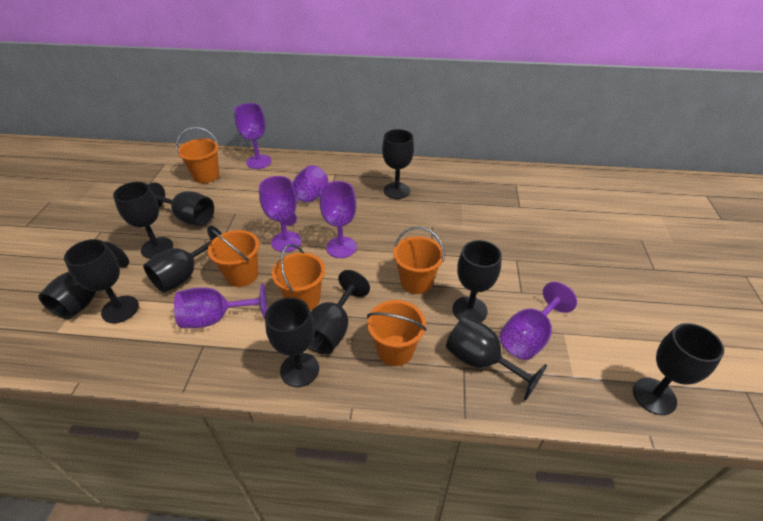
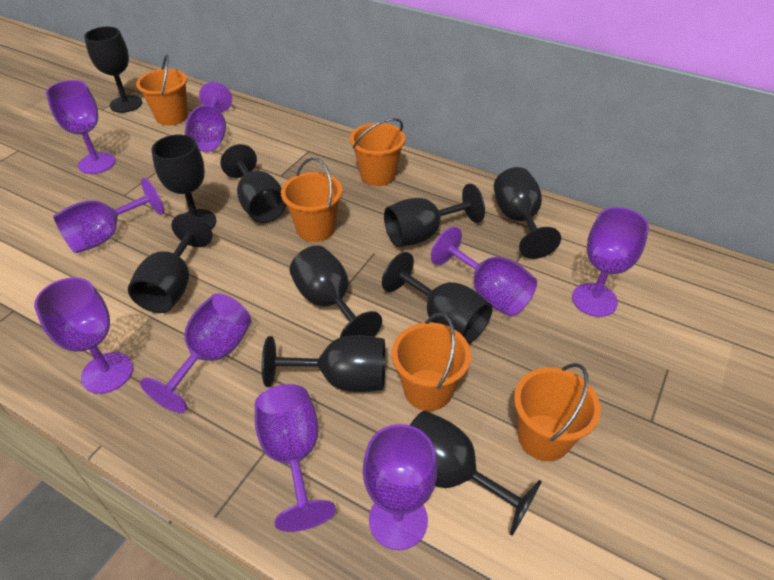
black goblet: [38,241,129,319] [64,239,139,323] [113,182,173,259] [143,225,222,293] [148,182,214,226] [265,297,319,387] [309,270,370,354] [382,129,414,199] [446,316,547,401] [452,240,502,322] [633,323,724,415] = 11 -> [84,27,142,113] [128,213,213,313] [152,135,216,229] [220,144,286,223] [262,335,385,392] [290,246,382,338] [382,252,492,344] [384,184,485,247] [410,410,542,536] [494,167,561,259] = 10
purple goblet: [174,283,267,328] [234,103,271,169] [259,176,302,252] [279,165,328,226] [319,181,357,258] [500,282,577,360] = 6 -> [34,277,133,394] [46,80,115,174] [53,178,164,254] [140,293,251,413] [185,82,232,152] [255,384,336,532] [363,424,437,550] [431,227,537,317] [572,207,649,317] = 9

